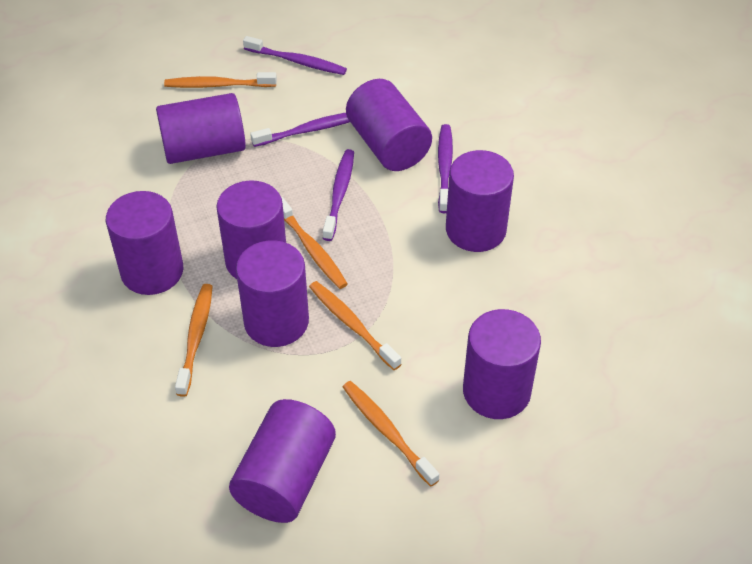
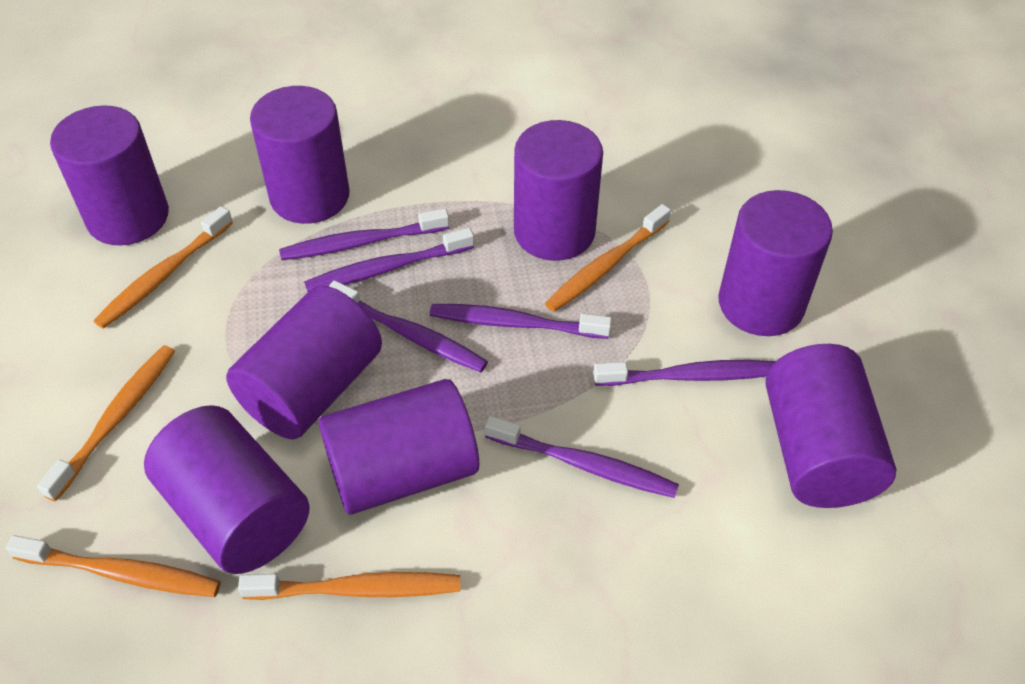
purple toothbrush: [243,36,347,75] [250,113,350,147] [323,149,354,241] [438,124,453,213] = 4 -> [279,208,449,260] [304,228,474,292] [329,280,488,372] [430,304,612,339] [485,416,679,498] [593,360,776,386] = 6

